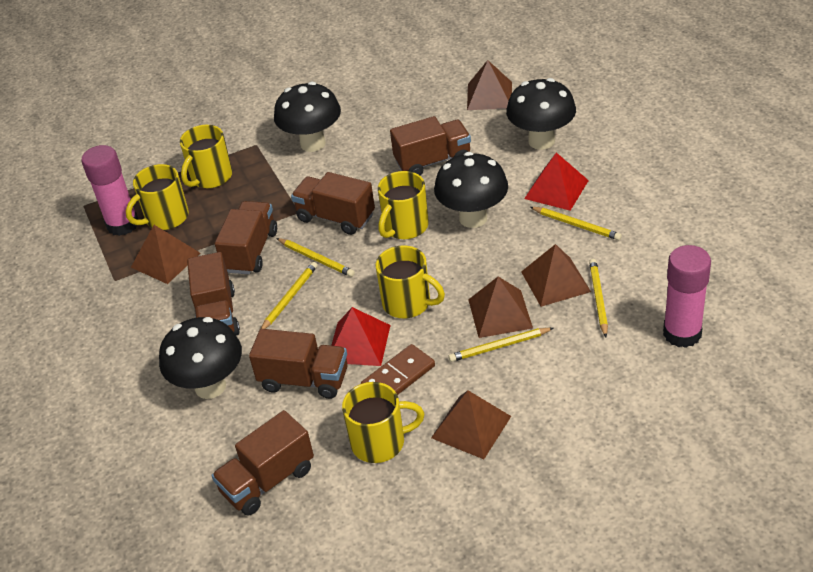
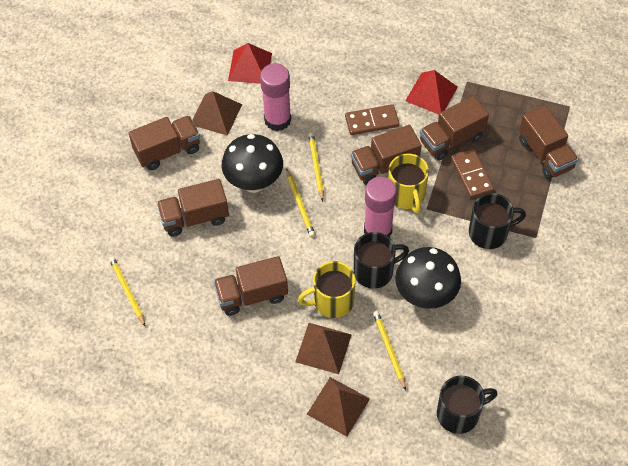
black mug: none = 0 -> [354,232,409,288] [437,376,497,434] [469,193,526,249] = 3
black mushroom: [159,317,242,399] [274,82,341,152] [434,152,508,228] [506,78,576,150] = 4 -> [222,134,283,193] [395,247,461,309] = 2
brown domino: [361,344,435,395] = 1 -> [345,104,399,135] [451,149,494,198] = 2
brown pyramid: [131,225,201,284] [431,390,511,459] [467,60,512,110] [468,277,533,338] [521,244,591,307] = 5 -> [192,91,242,136] [295,323,352,374] [307,377,370,437] = 3
yellow mug: [126,164,189,230] [180,125,232,188] [342,382,424,463] [376,245,445,318] [378,171,429,239] = 5 -> [298,261,355,318] [388,153,429,214] = 2
yellow pencil: [261,262,318,329] [276,238,355,277] [448,328,553,362] [530,207,622,240] [589,259,608,337] = 5 -> [109,256,146,327] [286,169,315,237] [308,132,324,201] [373,311,406,390] = 4

